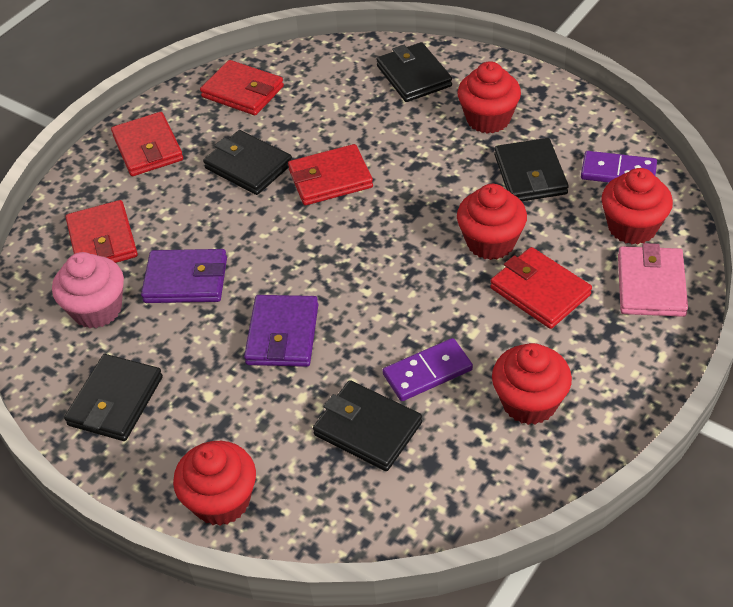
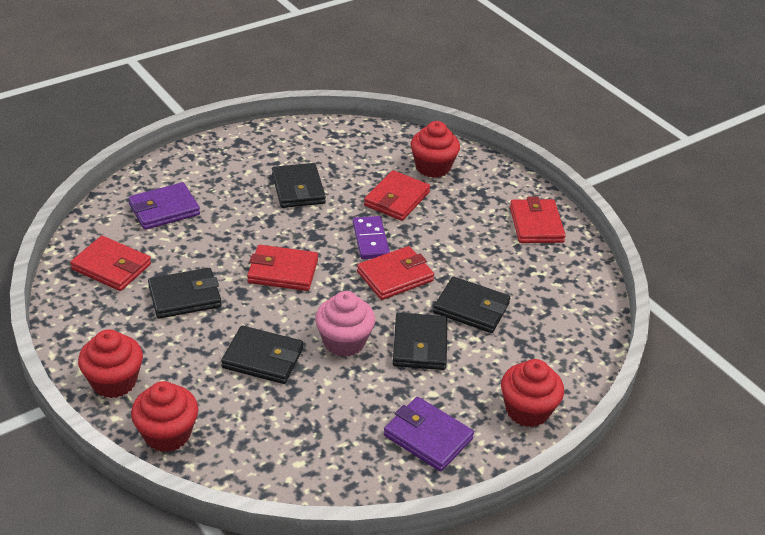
pink wallet: [618,243,688,317] = 1 -> none = 0
purple domino: [383,338,473,401] [581,151,657,183] = 2 -> [353,216,390,259] = 1
red cupcake: [173,441,256,526] [457,61,521,134] [457,184,527,260] [492,343,572,425] [601,168,673,244] = 5 -> [78,329,143,398] [131,381,198,452] [411,121,460,178] [501,359,564,427] = 4

